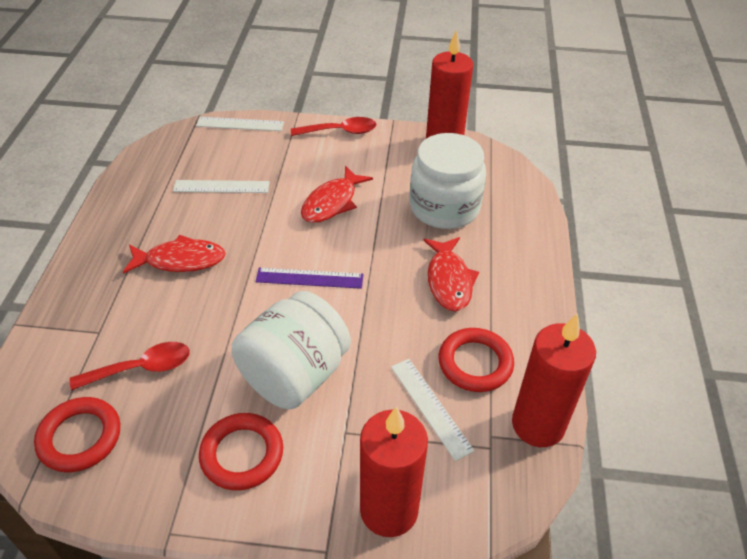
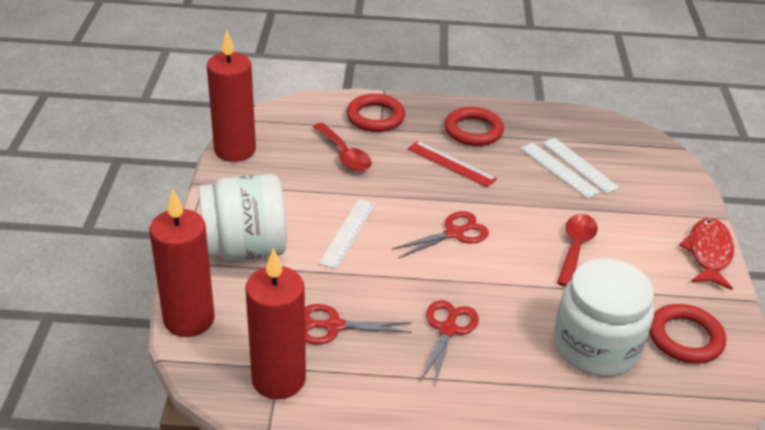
purple ruler: [256,268,363,289] = 1 -> none = 0
red fish: [123,235,226,274] [301,166,373,223] [423,237,479,311] = 3 -> [679,218,734,290] = 1
red ruler: none = 0 -> [407,141,497,188] = 1
red scissors: none = 0 -> [305,304,412,345] [392,211,489,258] [420,300,479,387] = 3

